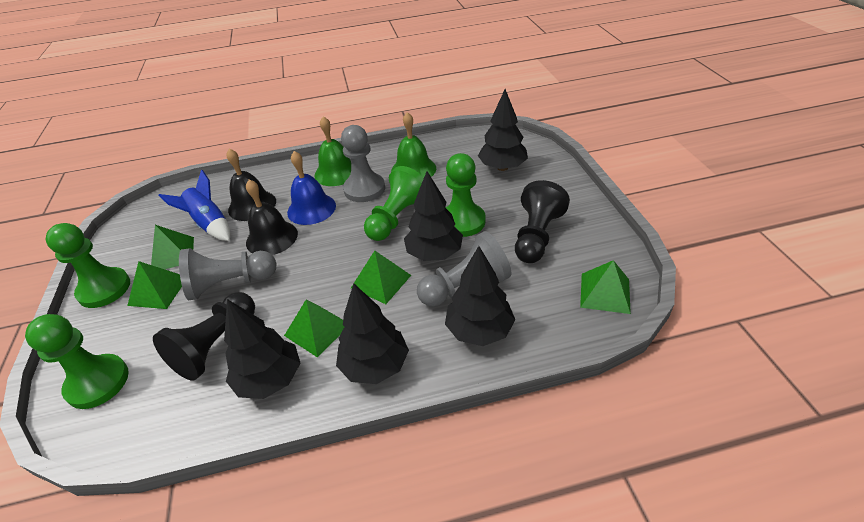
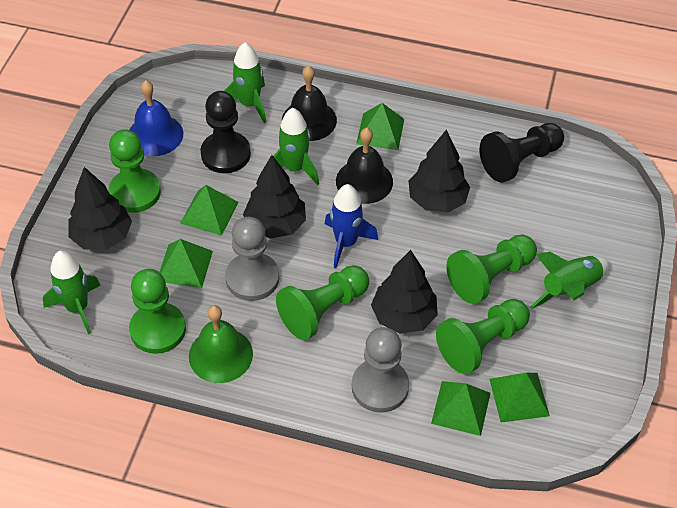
black tree: [224,299,301,399] [336,284,409,384] [404,171,463,261] [445,246,515,346] [478,89,528,171] = 5 -> [68,167,132,250] [243,155,306,239] [371,250,438,334] [408,129,470,213] = 4
green bell: [314,116,351,186] [391,112,436,177] = 2 -> [189,305,253,383] = 1
green pawn: [25,314,129,409] [46,223,130,308] [364,166,424,241] [445,153,486,237] = 4 -> [109,129,161,213] [129,269,186,354] [276,265,369,340] [436,299,530,374] [446,234,537,304] = 5
green rocket: none = 0 -> [43,251,100,334] [224,42,266,123] [273,108,319,185] [530,252,609,308] = 4
grey pawn: [179,248,277,300] [341,125,385,202] [417,231,512,307] = 3 -> [225,217,279,301] [352,327,409,413] = 2

